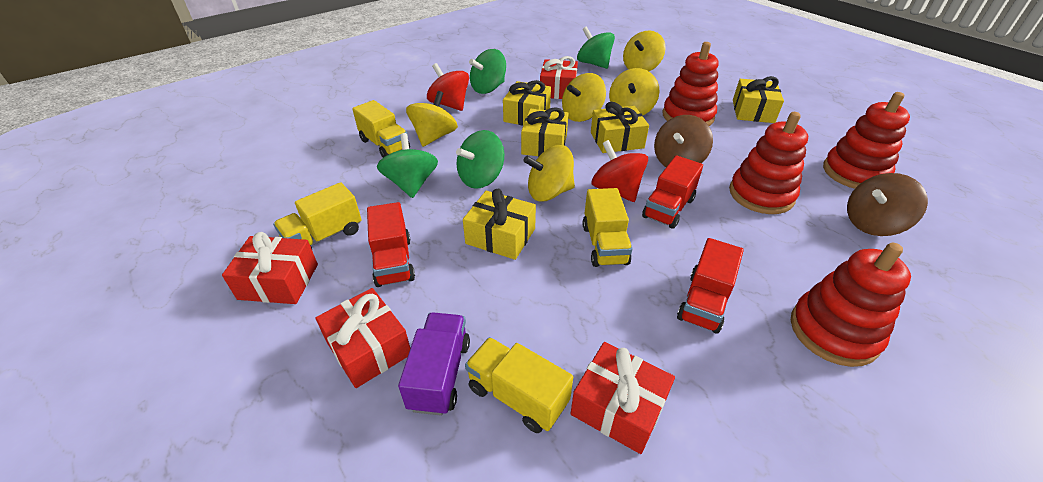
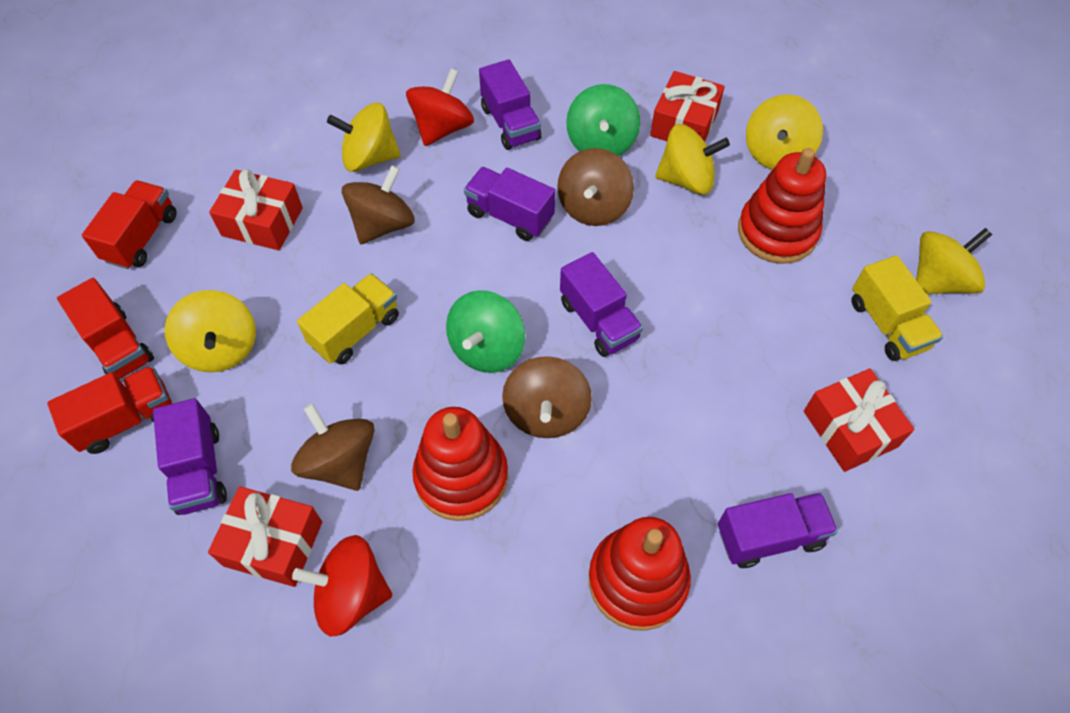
brown spinning top: [654,115,713,167] [847,173,928,236] = 2 -> [291,403,375,491] [342,165,415,244] [502,356,592,438] [557,148,634,226] = 4
green spinning top: [377,133,438,198] [456,130,504,189] [469,49,506,94] [577,26,615,69] = 4 -> [446,290,525,373] [566,84,640,156] = 2
purple truck: [398,312,470,416] = 1 -> [153,398,227,515] [464,167,555,241] [479,59,542,150] [560,252,643,357] [718,492,838,568] = 5
red stacking toy: [663,42,718,126] [729,112,808,214] [791,243,911,367] [823,92,910,189] = 4 -> [412,407,508,521] [589,517,691,631] [738,148,826,264] = 3
yellow gift: [463,189,536,260] [503,80,551,126] [521,107,569,157] [591,102,649,153] [733,76,784,123] = 5 -> none = 0
yellow truck: [273,182,362,249] [352,100,410,158] [465,337,573,433] [583,188,632,267] = 4 -> [297,273,399,364] [851,255,943,361] = 2

